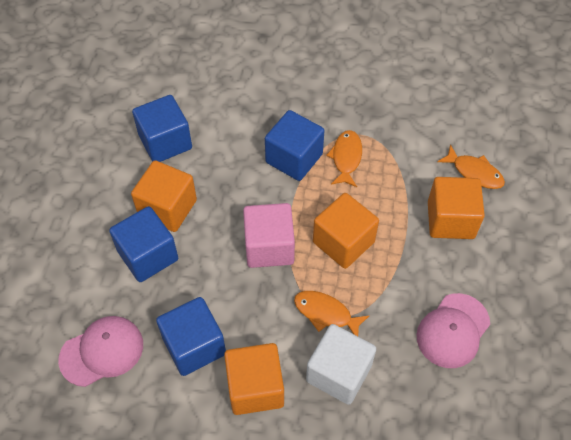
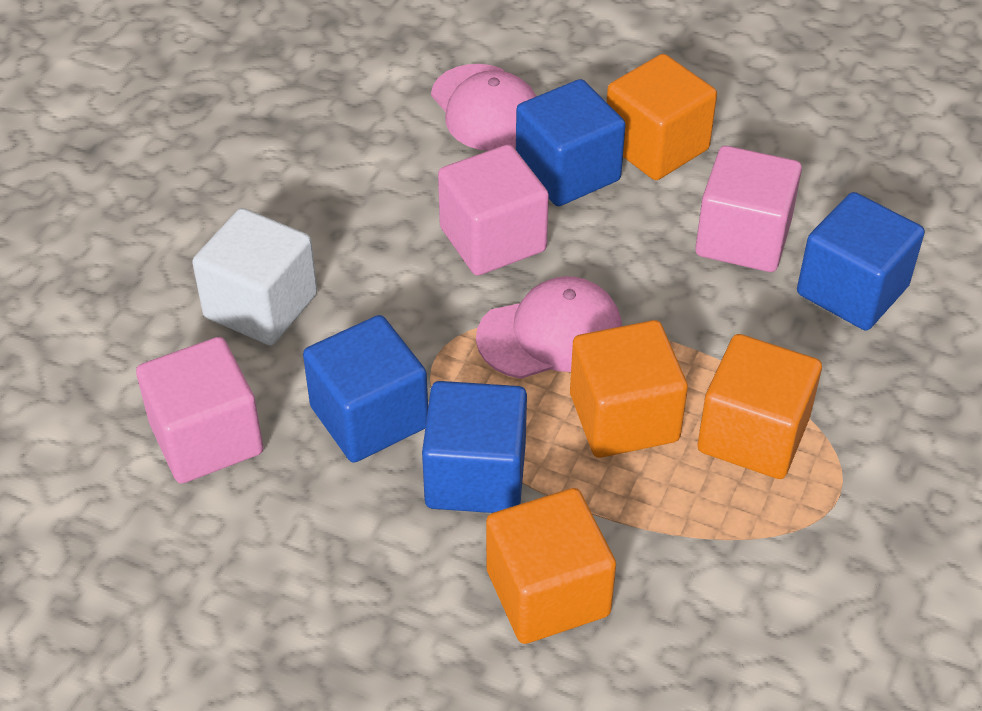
orange fish: [294,291,369,336] [326,130,362,187] [437,144,505,189] = 3 -> none = 0
pink cube: [243,203,295,268] = 1 -> [136,337,263,484] [438,144,549,276] [695,146,802,272] = 3

